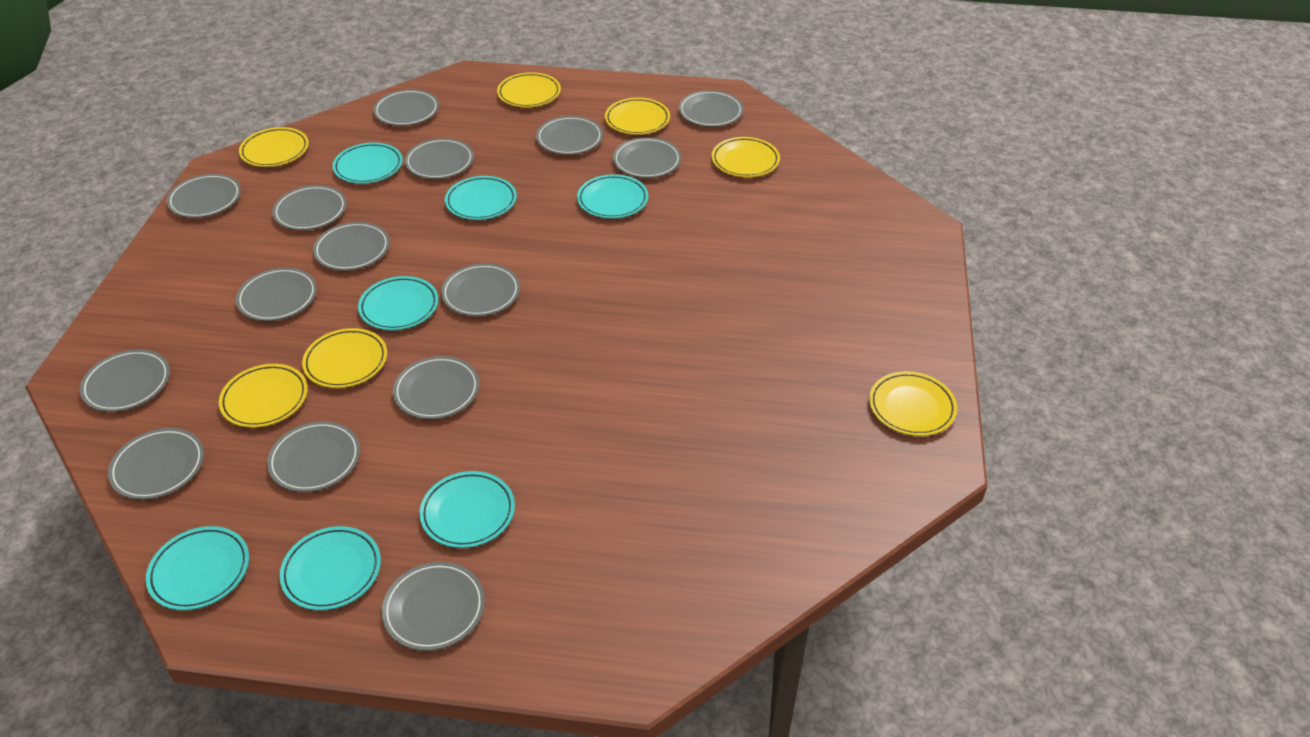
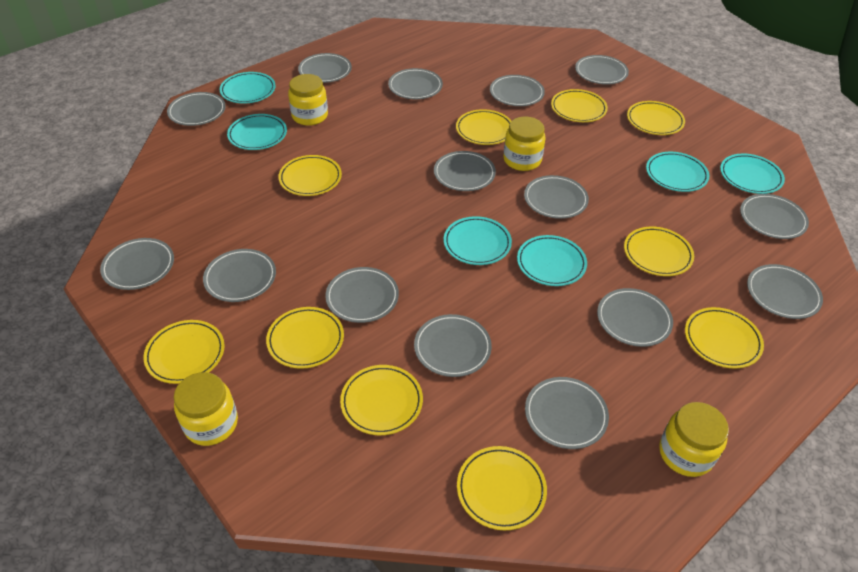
turquoise plate: [146,526,249,610] [279,526,381,610] [333,142,403,184] [358,276,439,330] [419,471,515,548] [445,176,517,220] [577,174,648,219] = 7 -> [220,72,276,104] [227,114,287,150] [444,216,512,265] [517,235,587,286] [646,152,709,192] [720,154,785,194] = 6
yellow jar: none = 0 -> [174,372,238,446] [288,74,328,126] [503,117,545,171] [659,402,729,477] = 4
yellow plate: [219,364,308,428] [239,127,309,167] [302,328,387,388] [497,72,561,108] [605,98,670,135] [712,137,780,177] [869,371,957,436] = 7 -> [143,320,225,384] [266,307,344,369] [278,155,342,196] [340,365,423,435] [456,109,511,145] [457,446,547,531] [551,89,608,122] [624,227,694,276] [627,101,685,135] [685,307,764,369] = 10

